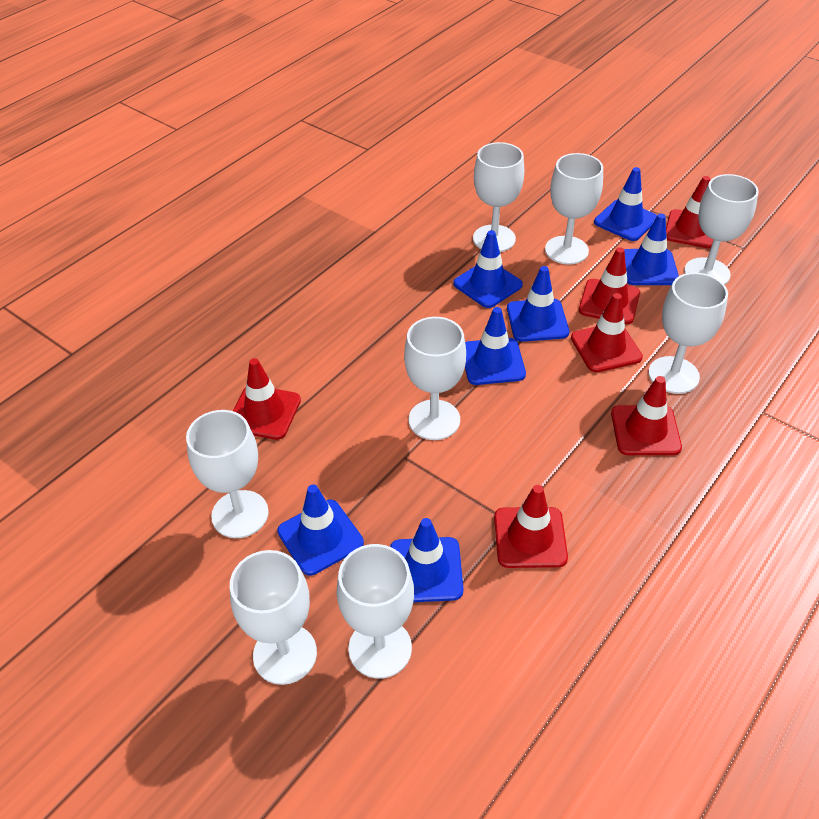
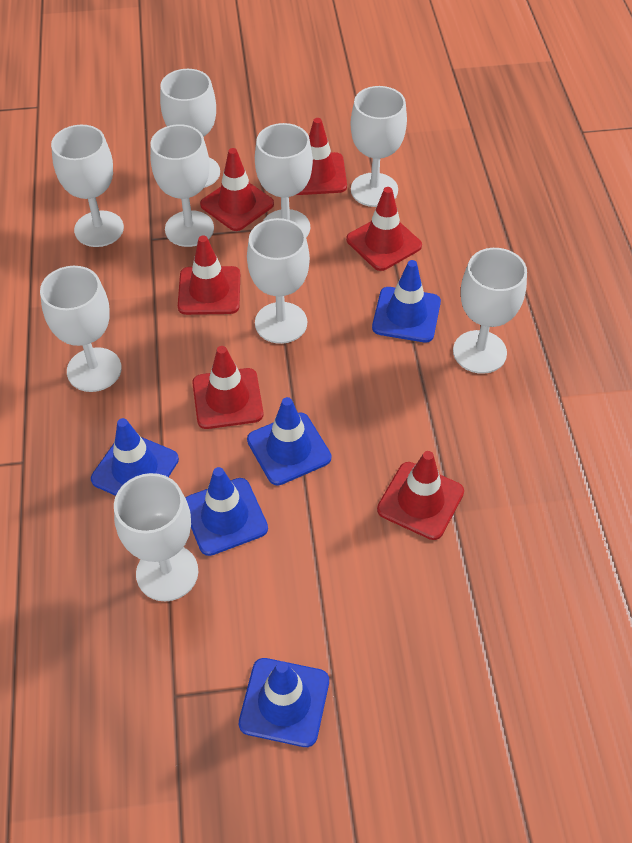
blue traffic cone: [277,485,364,575] [390,518,463,602] [453,230,523,308] [465,307,526,385] [507,266,569,342] [594,167,657,241] [624,214,679,285] = 7 -> [91,418,179,496] [185,467,268,556] [239,658,329,747] [247,397,331,486] [372,260,441,343] = 5
white goblet: [186,410,269,538] [230,550,317,685] [337,544,414,679] [404,317,466,440] [473,142,524,252] [545,153,603,265] [648,272,728,394] [684,174,759,285] = 8 -> [40,266,122,392] [51,125,124,247] [114,473,198,601] [150,124,214,247] [160,69,220,188] [247,218,310,344] [255,123,313,237] [350,86,407,207] [453,248,527,374] = 9

